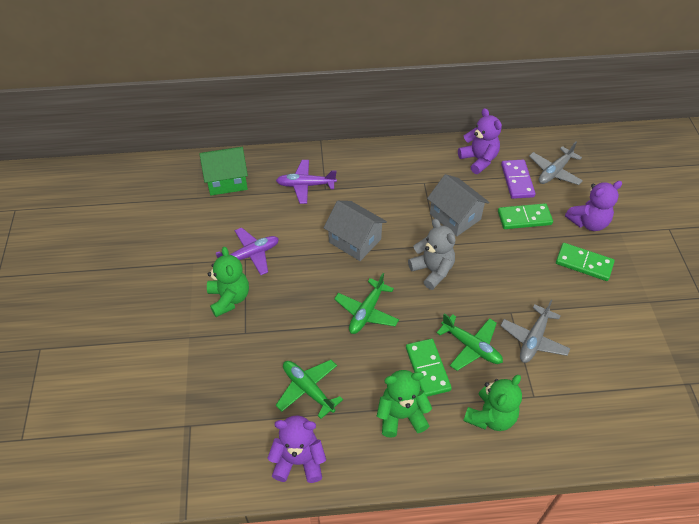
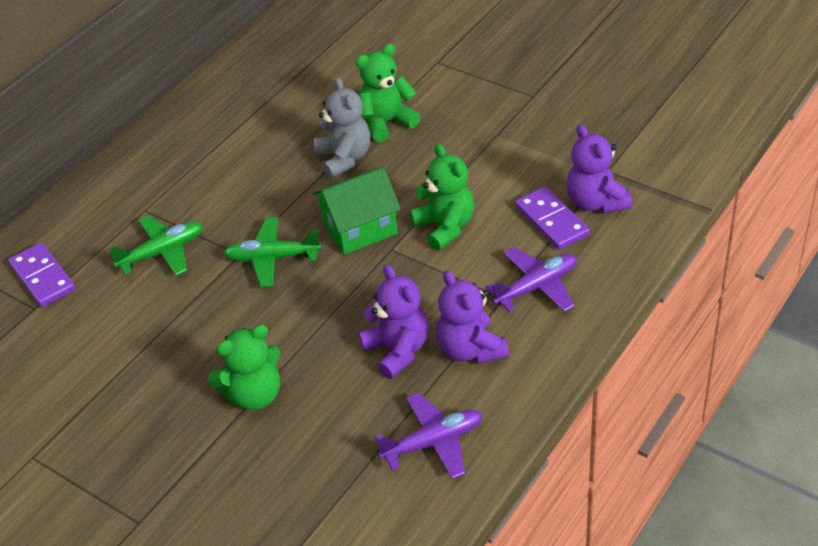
green domino: [406,339,452,397] [498,203,553,229] [556,243,615,281] = 3 -> none = 0
green plane: [276,360,343,419] [334,273,399,334] [436,313,503,371] = 3 -> [109,215,203,276] [224,217,321,287] = 2
grey house: [324,201,387,261] [427,174,490,236] = 2 -> none = 0
grey plane: [500,300,571,363] [529,142,583,185] = 2 -> none = 0
purple domino: [501,160,536,199] = 1 -> [8,243,76,307] [515,187,590,250] = 2

